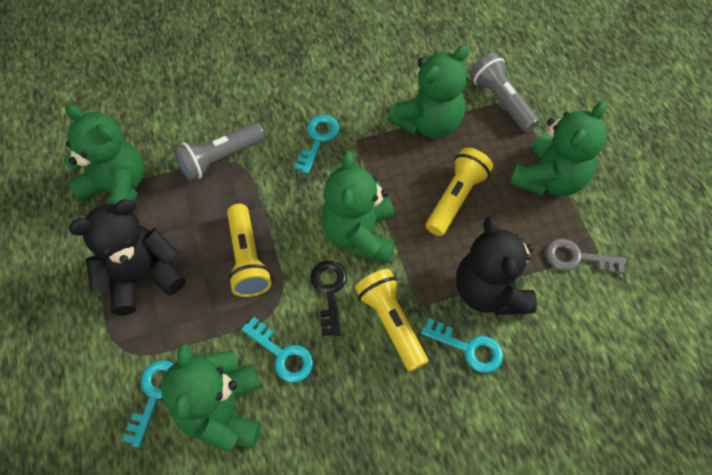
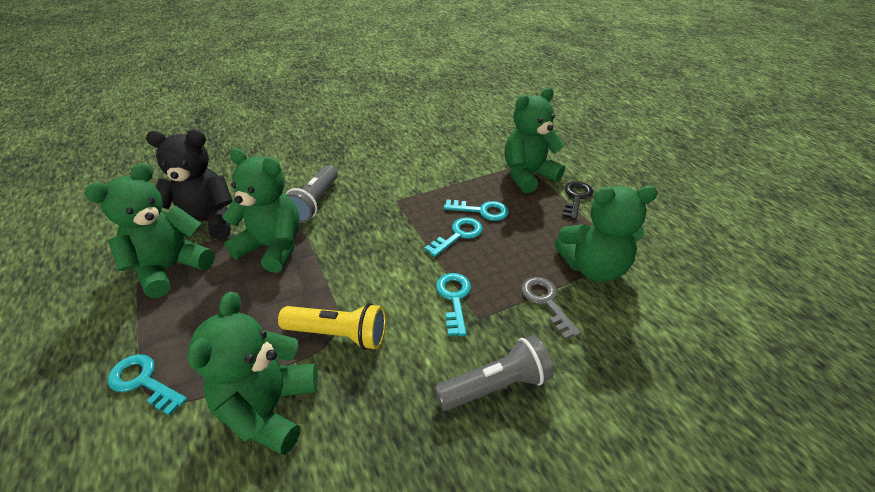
black teddy bear: [69,199,185,316] [456,216,537,315] = 2 -> [146,130,233,240] = 1
yellow flashlight: [227,204,271,297] [355,269,428,372] [426,148,493,236] = 3 -> [278,303,386,350] = 1

